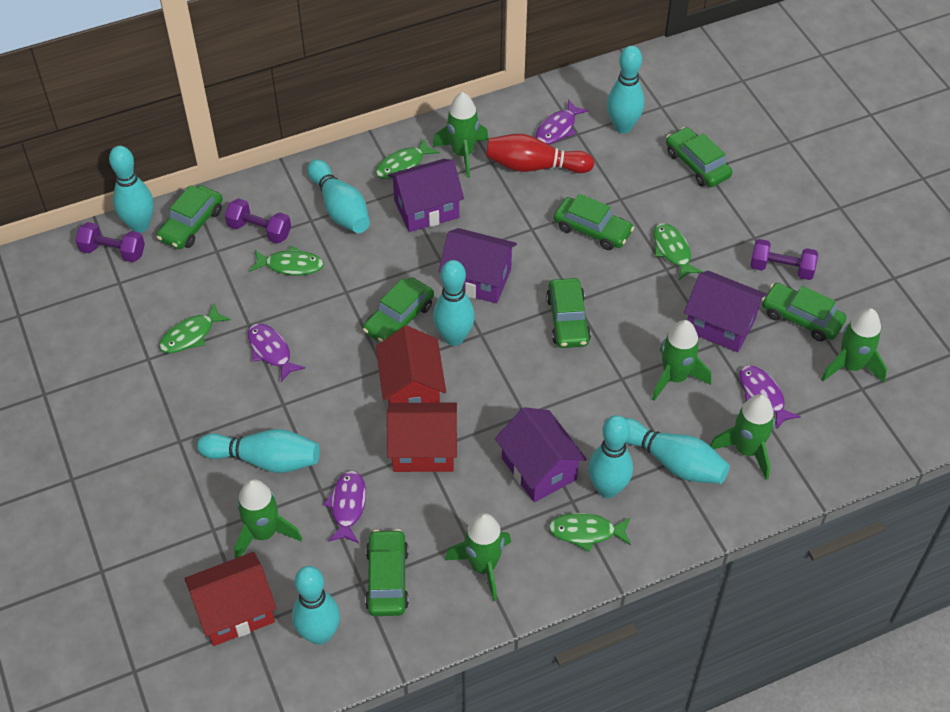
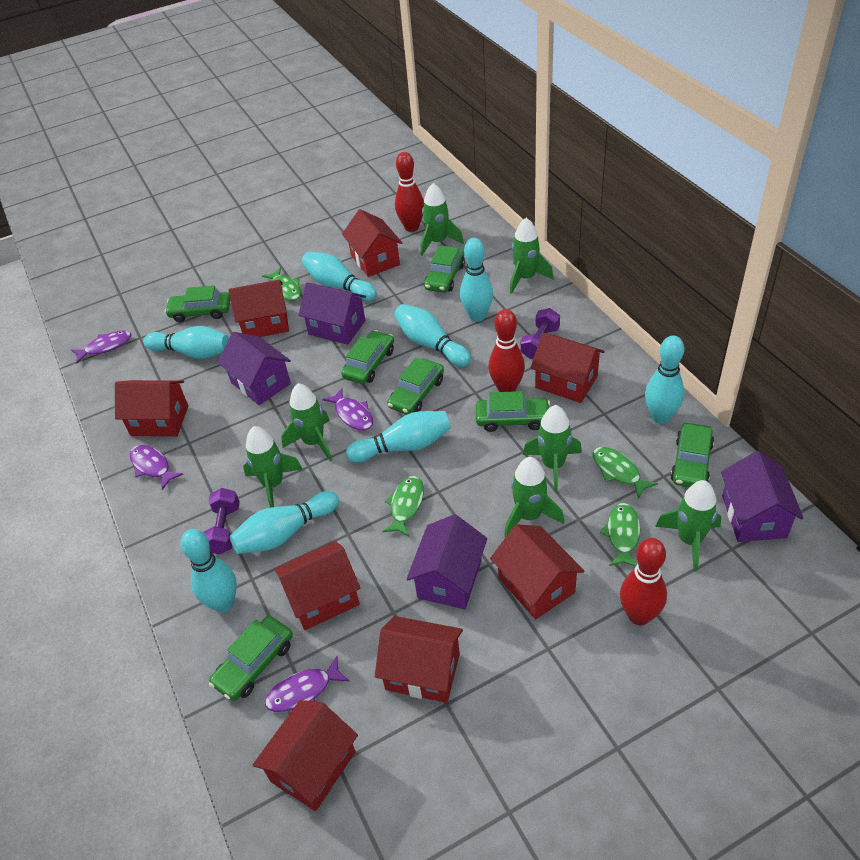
green fish: [159,303,231,353] [250,246,324,275] [375,138,440,179] [548,513,631,552] [653,223,703,281] = 5 -> [262,267,301,301] [382,476,424,536] [593,447,658,499] [600,503,641,567] = 4
green rocket: [234,479,302,558] [433,92,489,178] [445,513,511,601] [652,320,711,401] [710,394,775,480] [821,308,887,382] = 6 -> [243,426,302,508] [281,383,332,461] [421,183,464,255] [504,457,564,537] [510,218,554,294] [523,405,582,492] [655,480,721,572] = 7
purple dumbbell: [75,222,145,262] [225,199,291,244] [750,239,818,280] = 3 -> [203,488,240,555] [520,308,560,359] = 2
red bowling pin: [486,134,594,173] = 1 -> [395,152,424,232] [488,309,525,392] [620,538,667,625] = 3
red house: [185,552,277,646] [376,325,446,403] [387,403,457,472] = 3 -> [115,380,188,436] [228,280,289,337] [253,700,358,811] [274,541,360,630] [342,209,402,277] [375,616,463,703] [490,524,584,619] [530,333,605,403] = 8

